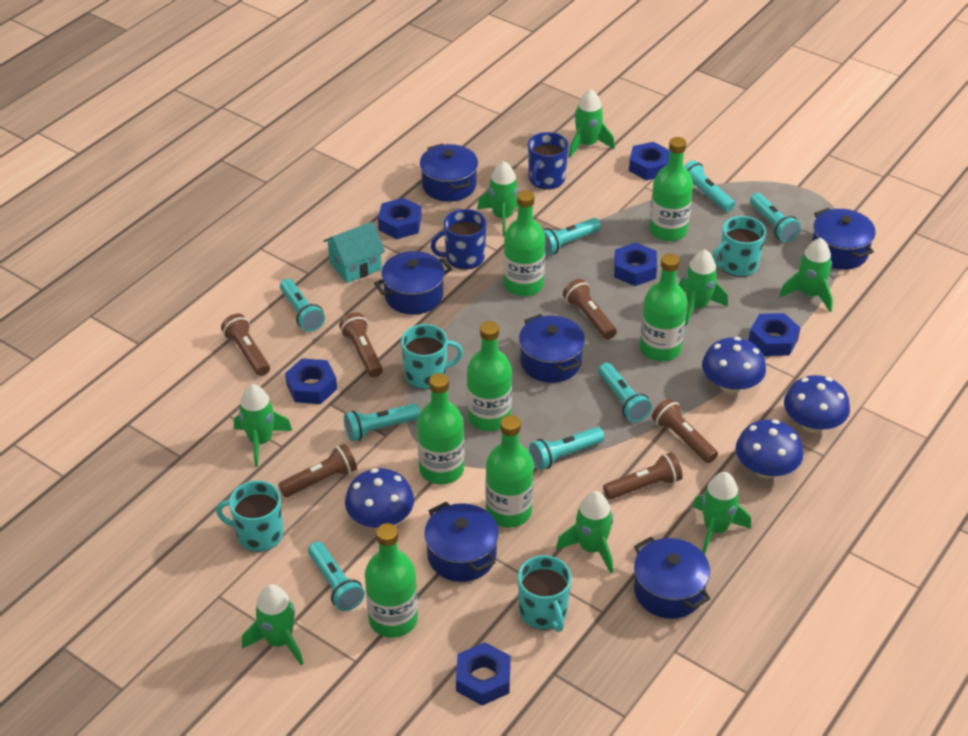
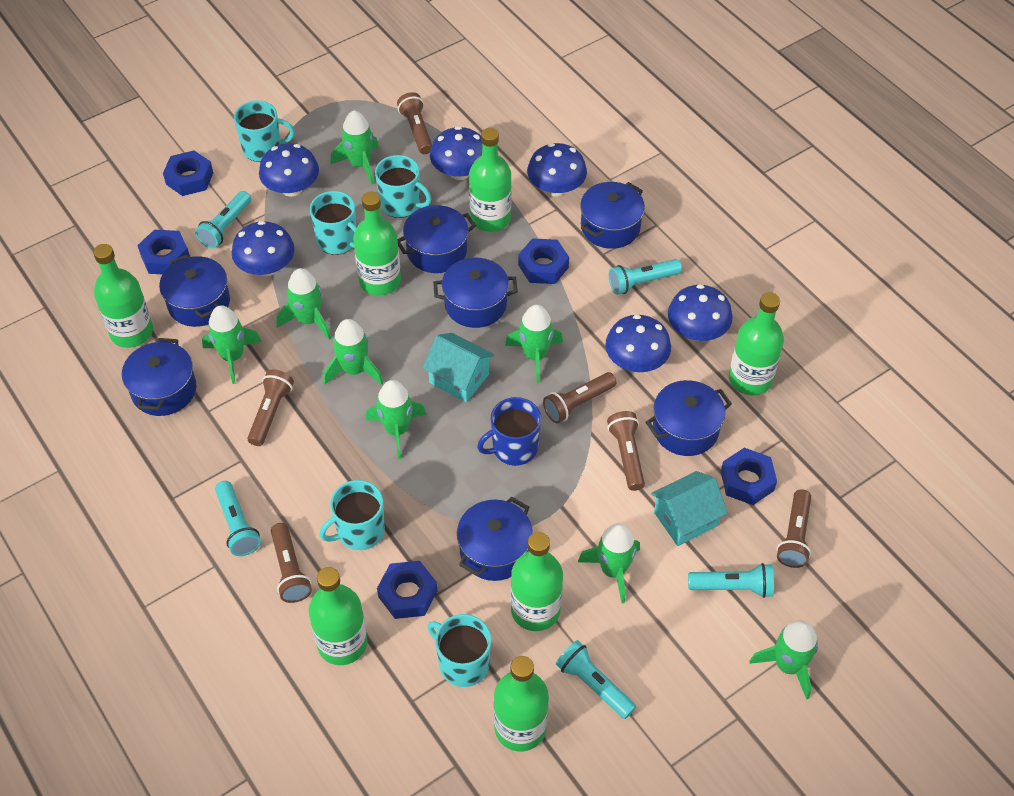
blue mug: [431,209,487,270] [528,132,569,190] = 2 -> [477,397,541,466] = 1
blue mushroom: [345,468,414,529] [702,337,766,393] [736,420,803,478] [784,375,850,433] = 4 -> [232,221,295,276] [259,143,319,197] [430,126,482,180] [527,143,587,196] [605,314,671,372] [668,284,733,341] = 6
blue nut: [285,358,337,404] [378,198,422,239] [456,642,511,705] [614,243,657,286] [629,142,670,180] [748,313,800,356] = 6 -> [137,230,190,274] [163,150,213,196] [377,561,437,619] [518,238,569,284] [721,448,777,505] = 5
blue pot: [374,251,452,315] [420,143,478,202] [424,502,499,582] [519,314,585,383] [634,536,711,619] [812,208,876,270] = 6 -> [122,338,196,416] [159,254,230,327] [397,205,476,273] [433,258,518,328] [457,497,533,581] [580,182,645,249] [646,380,732,456] = 7
turquoise flashlight: [280,279,325,332] [308,541,365,611] [344,403,421,441] [529,427,605,470] [543,218,601,255] [598,363,652,422] [684,160,735,212] [750,193,801,242] = 8 -> [195,191,251,248] [215,481,261,556] [556,640,636,719] [609,259,682,295] [688,563,774,598] = 5
turquoise house: [323,222,385,283] = 1 -> [423,333,494,402] [651,471,728,546] = 2
turquoise mug: [216,481,283,552] [401,324,463,389] [518,555,572,632] [712,216,766,277] = 4 -> [234,101,295,162] [310,191,357,255] [319,480,385,550] [375,155,431,218] [427,614,491,687] = 5

